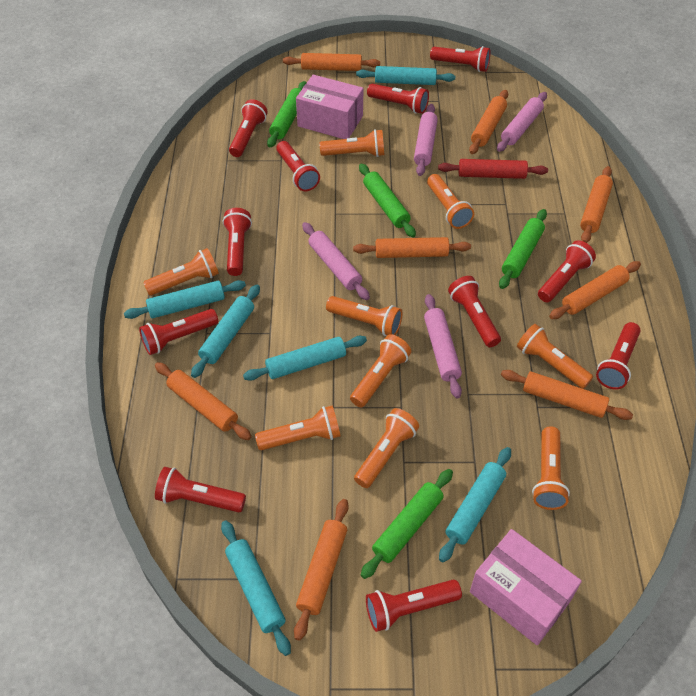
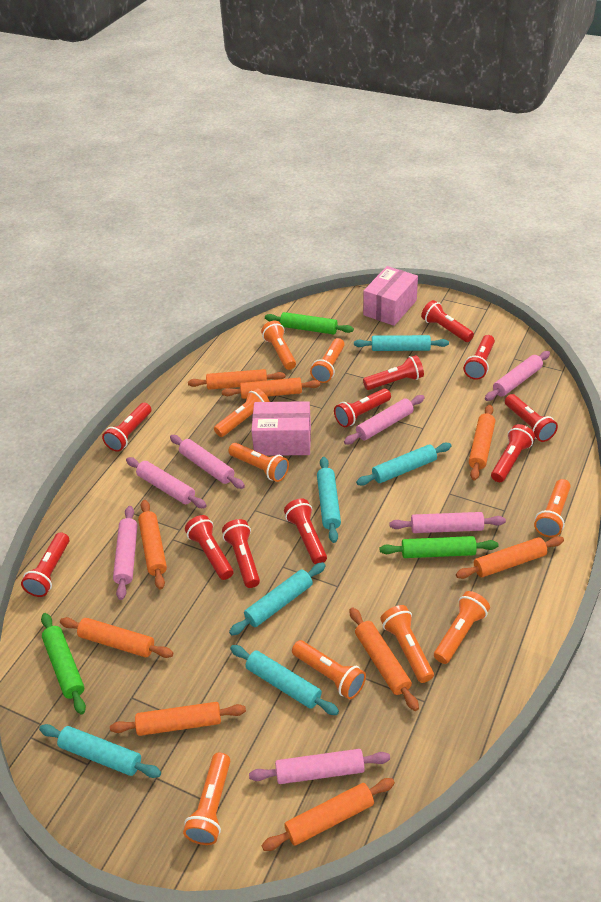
green rolling pin: [267,81,306,148] [359,164,416,237] [361,469,453,579] [499,209,547,289] = 4 -> [41,613,86,714] [265,312,354,335] [380,536,498,558] = 3
orange rolling pin: [155,362,251,440] [283,53,380,71] [294,499,349,641] [353,237,471,258] [469,90,508,154] [501,370,633,420] [549,261,641,319] [580,166,613,243] = 8 -> [60,617,173,658] [110,702,246,736] [138,500,167,590] [188,369,286,390] [222,378,320,399] [262,778,395,851] [349,607,419,711] [456,536,564,579] [469,404,495,480] = 9
pink rolling pin: [302,222,370,300] [414,104,438,176] [424,294,462,398] [497,92,547,152] = 4 -> [113,506,138,600] [126,457,207,508] [170,435,245,489] [249,749,390,784] [344,395,425,444] [389,512,506,533] [485,351,550,401] = 7
red rolling pin: [438,159,548,179] = 1 -> none = 0

